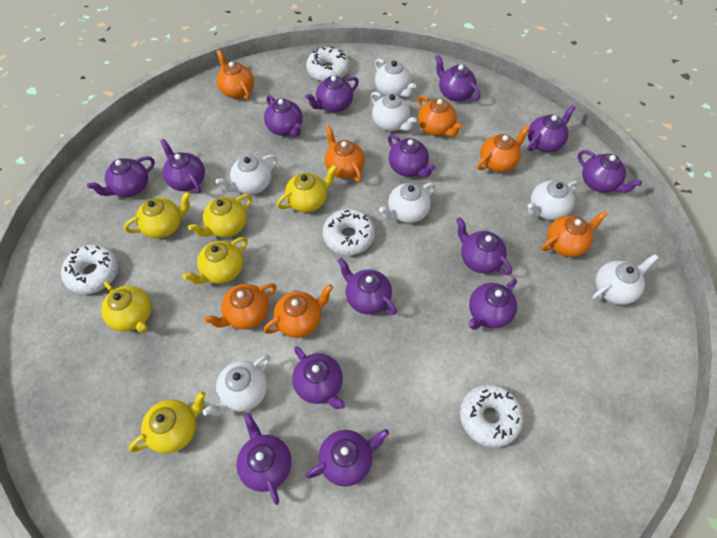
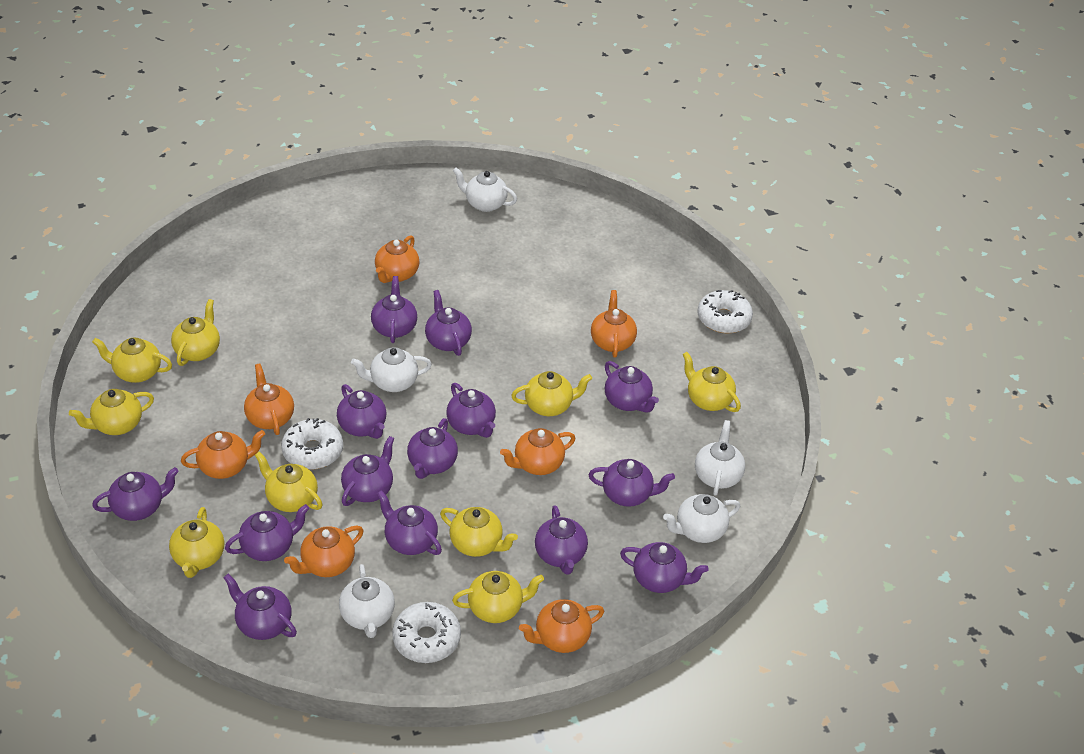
white donut: [61,245,119,294] [306,47,350,81] [323,209,375,255] [460,384,524,448] = 4 -> [281,418,343,470] [392,602,461,663] [697,290,753,333] = 3
white teapot: [203,355,270,416] [216,155,278,194] [371,92,417,131] [375,59,416,97] [379,182,436,223] [528,180,579,220] [592,254,658,305] = 7 -> [339,564,395,638] [351,347,432,392] [453,167,517,212] [663,494,740,543] [695,420,745,496] = 5
yellow teapot: [101,281,151,333] [124,192,191,238] [129,391,206,454] [183,237,248,284] [188,194,252,238] [277,165,337,212] = 6 -> [69,389,154,435] [92,338,172,383] [169,507,224,578] [171,299,220,366] [255,452,323,512] [440,507,518,557] [452,571,544,623] [511,371,592,416] [683,352,741,412] = 9

